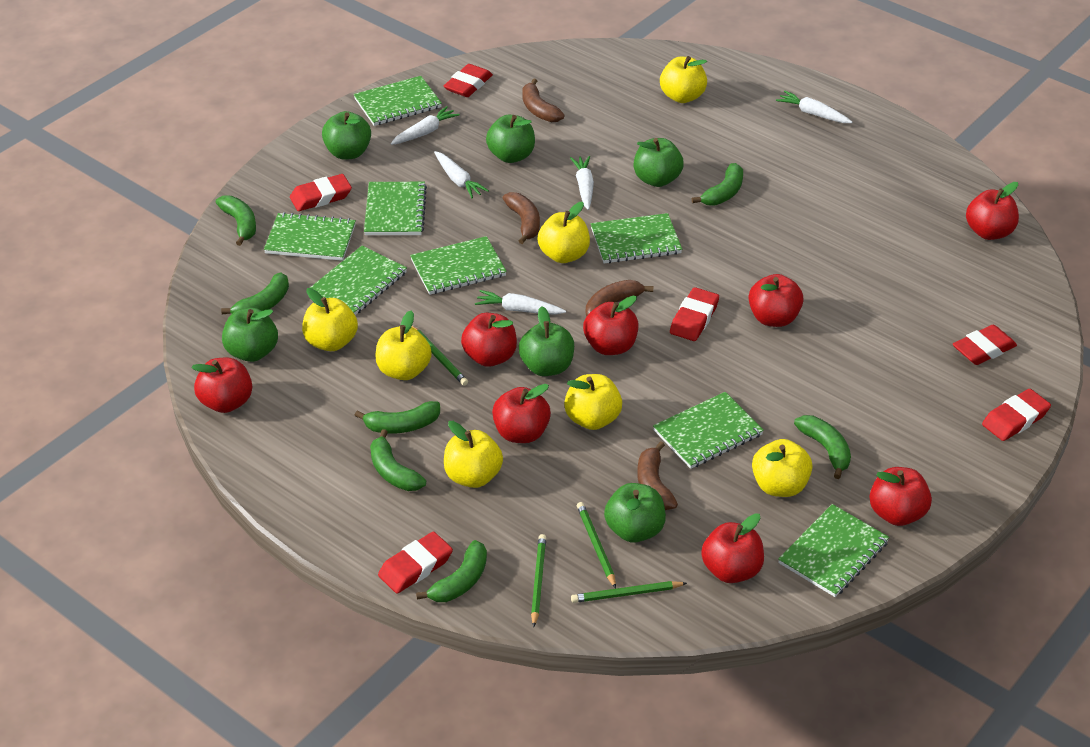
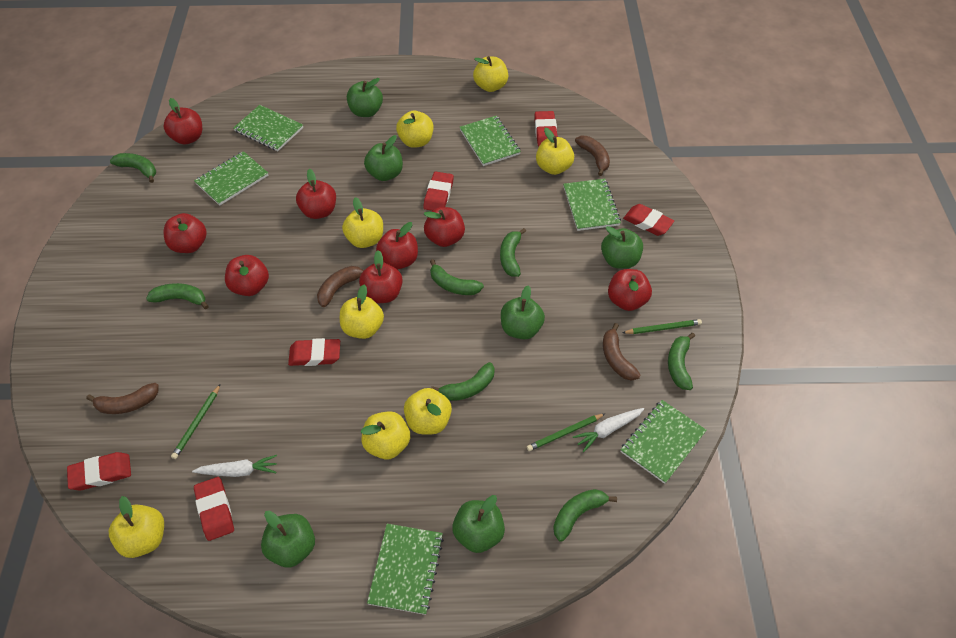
green notebook: [264,212,356,261] [310,246,407,315] [354,76,442,126] [364,182,427,235] [410,236,507,295] [591,213,682,263] [653,392,764,469] [778,504,889,597] = 8 -> [194,151,269,206] [233,105,303,151] [367,524,444,615] [460,116,521,166] [563,179,621,231] [620,400,707,484] = 6
green pencil: [412,326,468,386] [531,534,546,627] [571,581,687,603] [577,502,616,588] = 4 -> [171,385,220,459] [527,414,605,451] [623,319,702,334] = 3
white carrot: [391,106,460,145] [434,151,489,199] [475,290,566,315] [570,156,594,210] [776,91,852,123] = 5 -> [192,455,277,477] [573,408,644,452] = 2
yellow apple: [302,288,358,351] [375,311,432,380] [444,421,503,488] [538,202,590,263] [564,374,622,430] [660,56,707,103] [752,439,813,497] = 7 -> [109,496,164,558] [340,285,384,339] [342,197,383,248] [361,411,410,459] [396,111,433,148] [404,388,452,435] [473,56,508,92] [536,128,574,175] = 8

